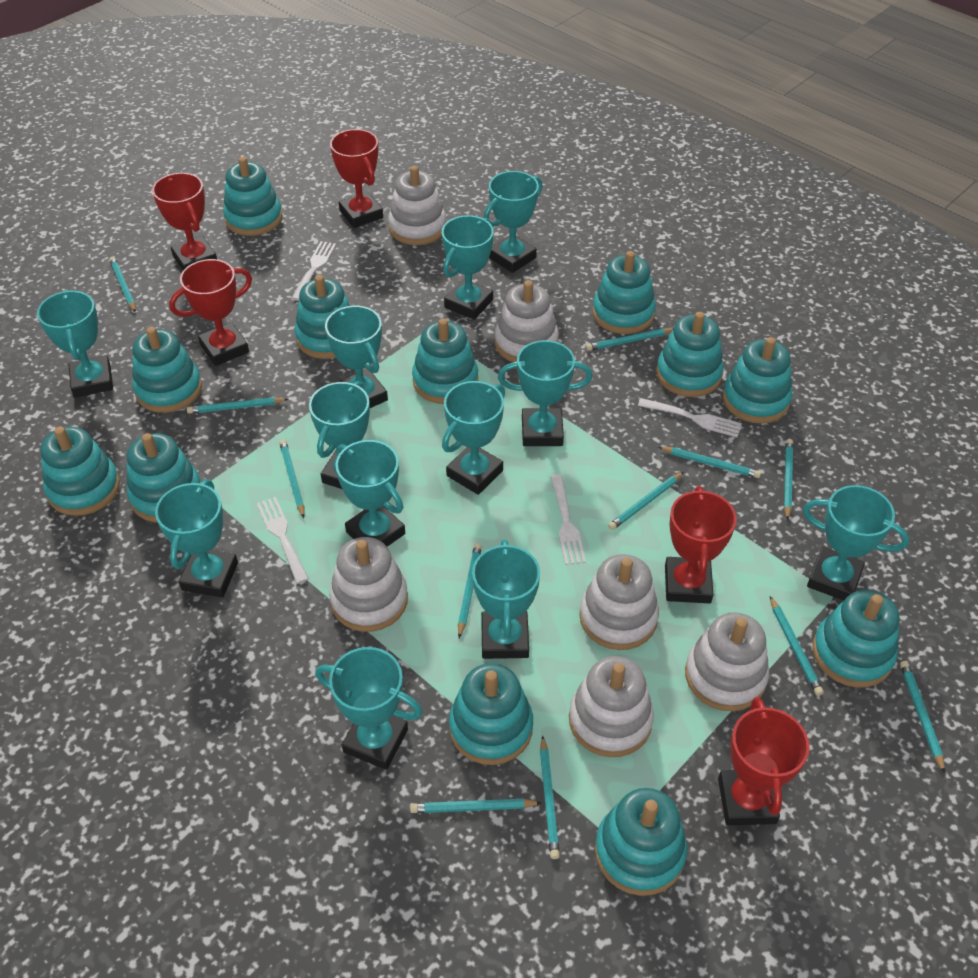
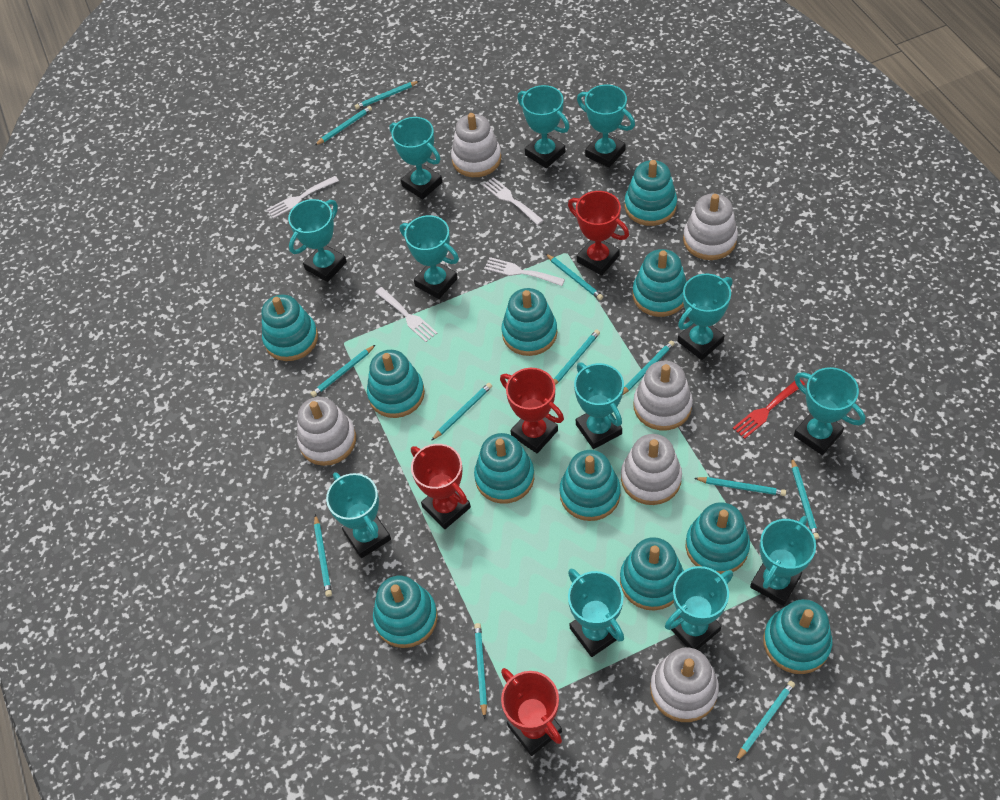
red fork: none = 0 -> [733,379,805,439] = 1
red trophy: [152,173,217,270] [169,259,252,366] [330,129,383,228] [665,486,737,604] [718,697,809,825] = 5 -> [411,444,471,529] [500,368,564,453] [501,668,562,756] [568,191,629,275] = 4
turquoise stacking toy: [40,427,120,516] [127,433,201,522] [132,327,202,413] [223,157,282,236] [295,275,350,359] [412,318,478,404] [449,663,533,765] [593,251,656,334] [595,788,687,896] [656,312,724,397] [723,337,792,424] [813,590,900,688] = 12 -> [261,295,318,361] [367,350,425,418] [373,576,438,648] [474,433,534,504] [502,288,557,356] [559,450,621,521] [620,537,684,611] [624,160,677,226] [633,249,687,317] [686,502,750,574] [763,599,832,674] = 11

